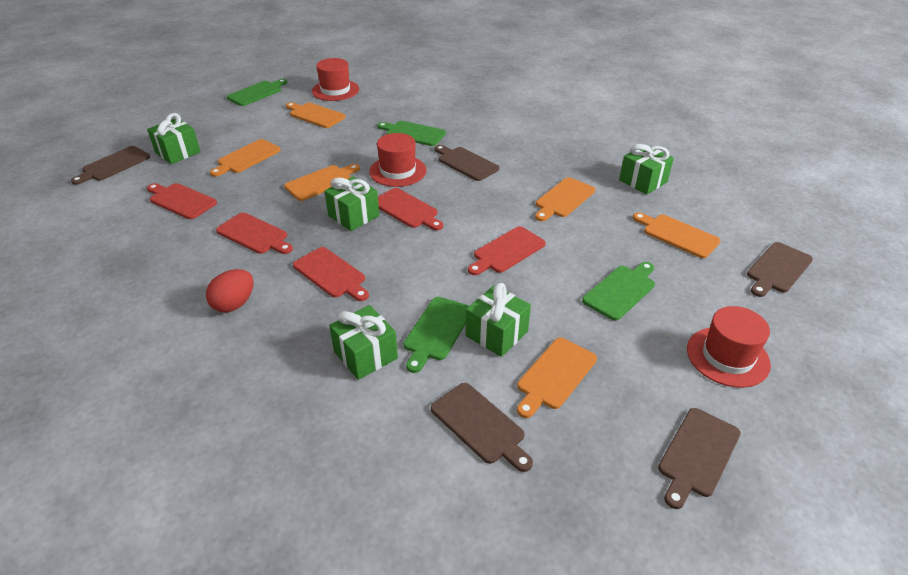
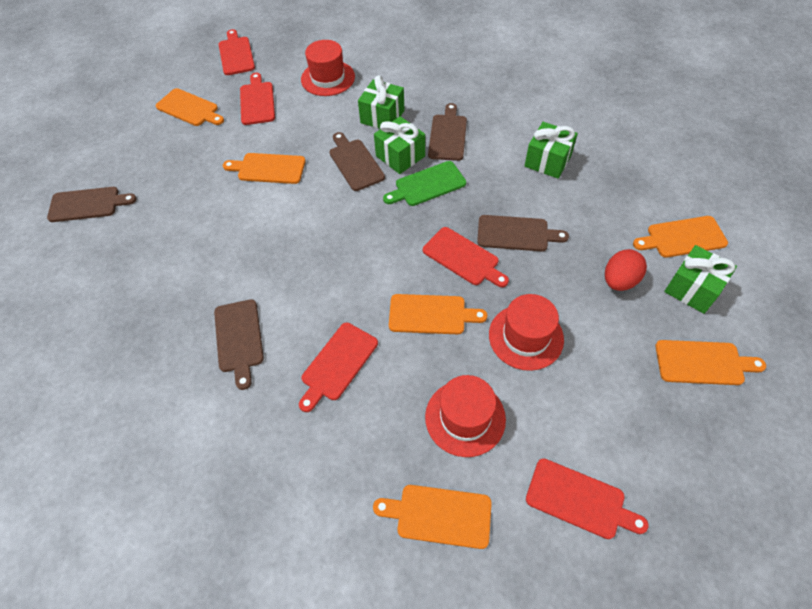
green cutting board: [227,79,287,106] [377,121,446,146] [403,297,469,373] [582,262,655,321] = 4 -> [383,161,466,206] = 1
green gift: [147,113,201,164] [324,176,380,231] [329,305,398,380] [466,283,531,357] [619,144,674,194] = 5 -> [358,75,405,129] [374,116,425,174] [525,122,578,179] [664,245,737,314] = 4

